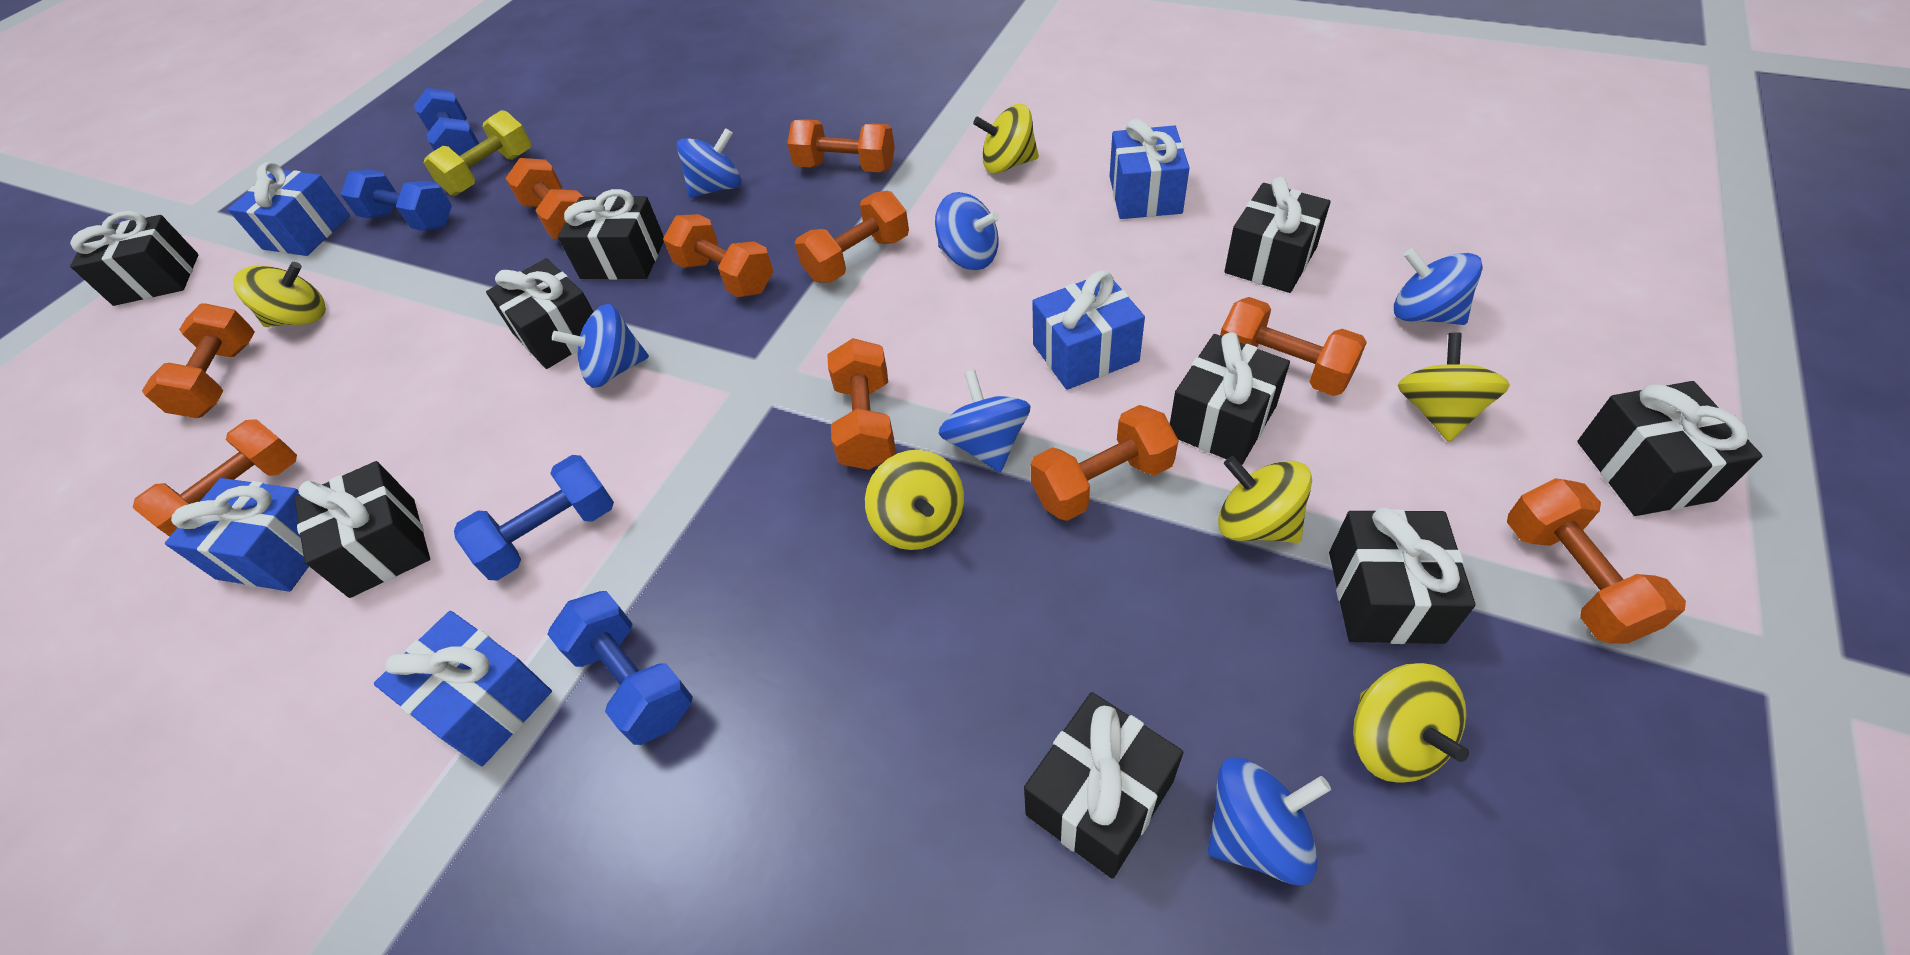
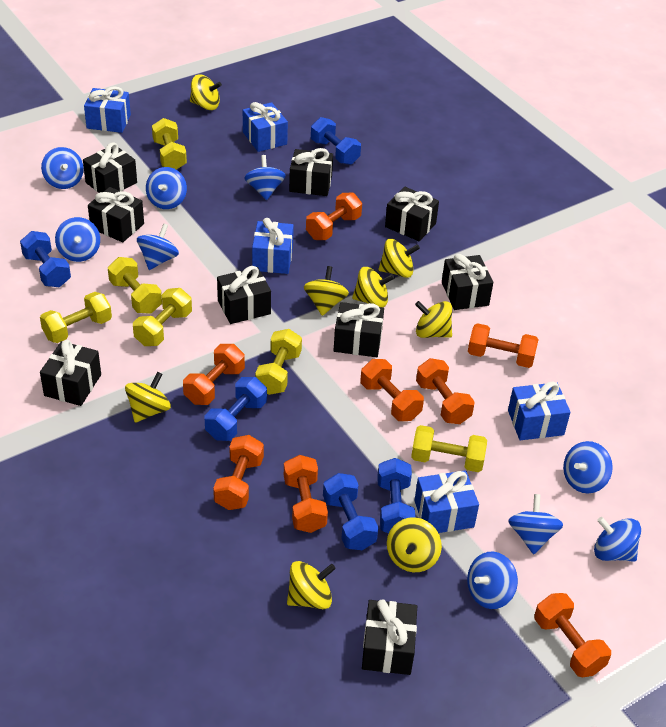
blue dumbbell: [341,170,452,231] [414,88,479,156] [454,455,614,581] [547,591,693,745] = 4 -> [20,231,71,287] [205,377,267,441] [311,117,361,165] [323,473,378,550] [377,458,416,534] = 5
blue spinning top: [552,304,649,388] [676,128,742,198] [935,192,999,270] [938,370,1030,472] [1208,757,1331,885] [1394,248,1483,325] = 6 -> [41,147,84,189] [55,217,100,262] [137,223,179,270] [146,167,187,209] [244,155,286,200] [467,552,518,609] [508,494,563,554] [563,441,613,493] [594,517,641,562] = 9
orange dumbbell: [133,419,297,537] [142,303,255,418] [505,158,583,239] [663,214,773,297] [787,119,895,172] [795,191,909,283] [827,338,896,470] [1031,405,1179,521] [1220,297,1367,396] [1507,478,1686,644] = 10 -> [183,344,245,405] [213,435,264,510] [284,455,328,533] [306,192,362,240] [360,359,424,421] [416,358,475,424] [468,323,539,368] [534,593,611,677] = 8
yellow dumbbell: [424,110,531,196] = 1 -> [40,292,112,343] [108,257,162,314] [133,288,192,346] [152,118,187,170] [255,329,302,395] [411,425,487,472] = 6
yellow spinning top: [233,262,326,327] [865,450,964,550] [973,104,1039,174] [1218,456,1312,543] [1353,663,1469,783] [1398,333,1510,442] = 6 -> [125,372,171,423] [190,74,222,110] [287,561,336,609] [304,266,349,316] [352,267,395,307] [378,239,420,278] [387,517,442,572] [415,301,452,338] = 8

